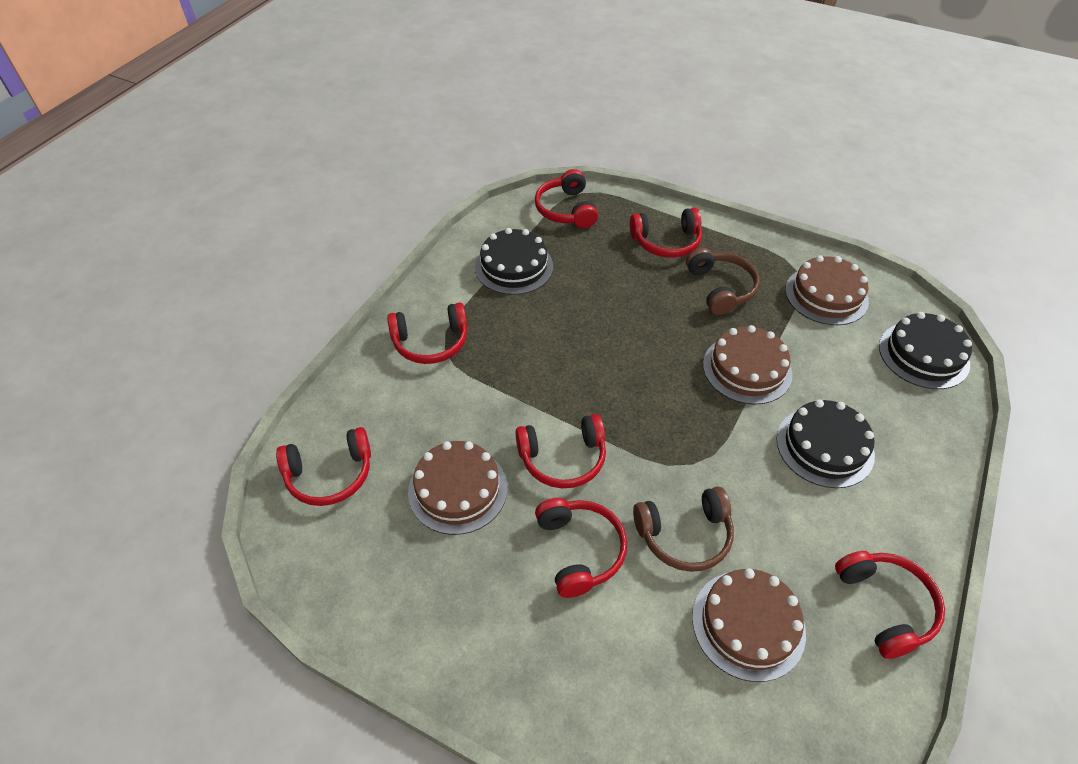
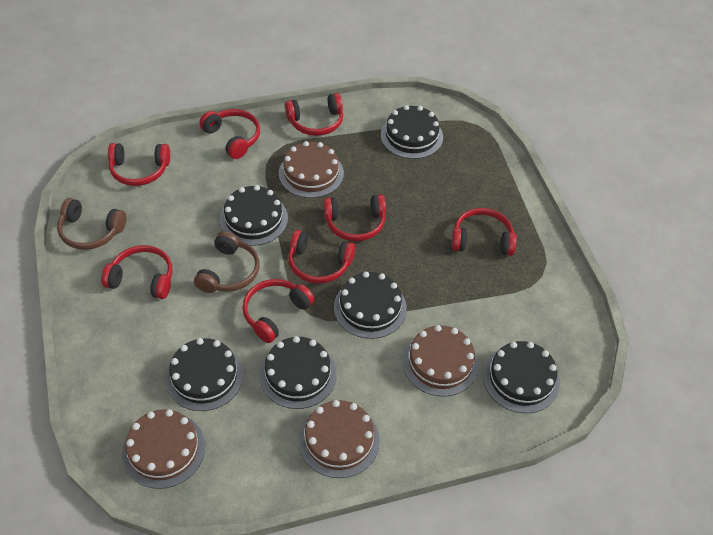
black cake: [475,228,553,295] [776,399,875,488] [879,312,972,389] = 3 -> [165,338,244,411] [220,185,288,246] [259,336,337,409] [334,272,407,339] [381,105,443,159] [483,341,560,413] = 6
red headphones: [276,427,371,506] [387,303,467,364] [515,414,606,488] [535,169,598,228] [535,498,627,598] [630,208,702,258] [835,551,945,659] = 7 -> [101,245,173,299] [108,143,170,186] [199,109,260,159] [243,279,315,343] [285,93,343,136] [288,230,355,284] [323,194,386,241] [452,208,516,256] = 8

